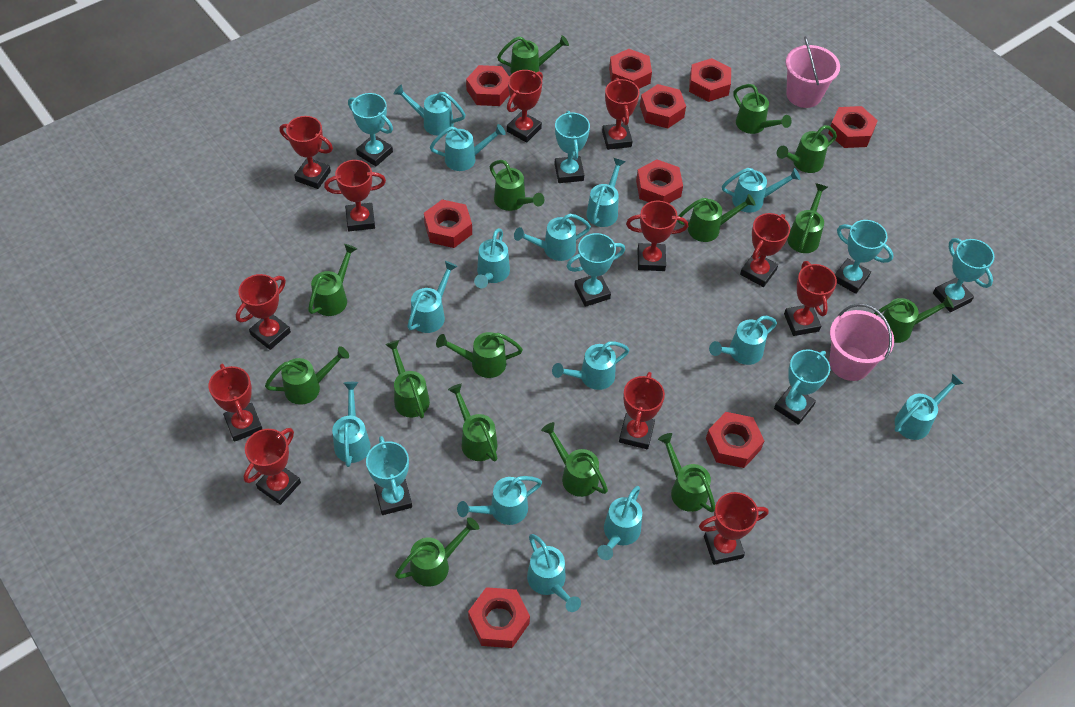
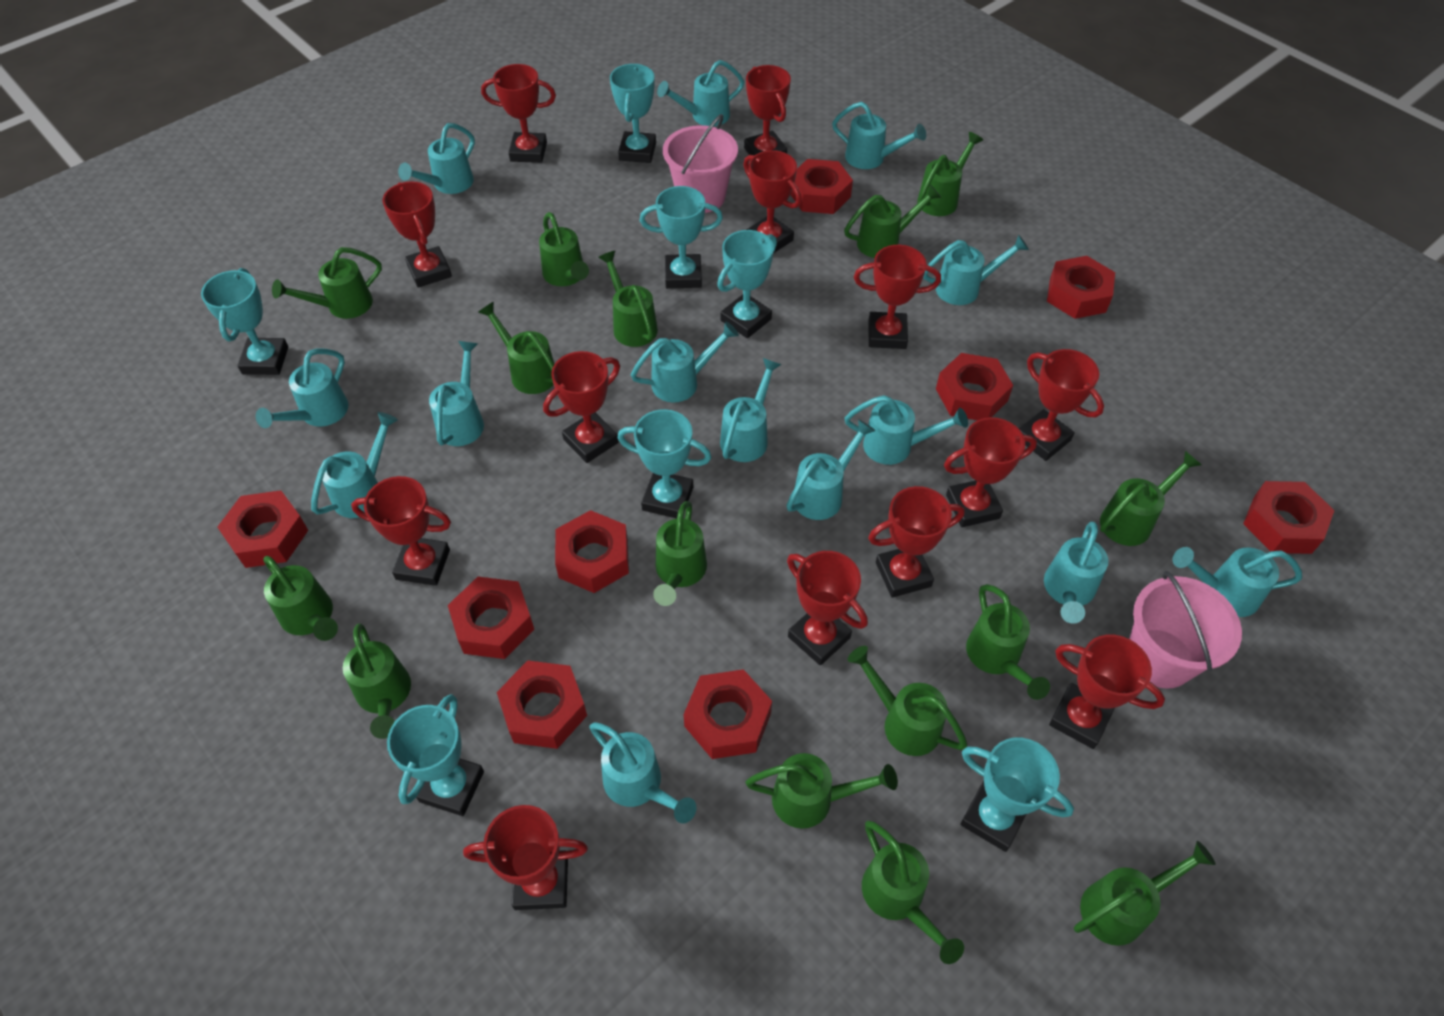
red trophy: [208,364,262,442] [236,274,291,350] [243,428,301,505] [280,116,333,189] [324,160,386,231] [507,70,543,143] [602,78,640,150] [619,372,665,449] [626,201,688,271] [699,492,769,565] [740,213,790,287] [784,261,837,336] = 12 -> [351,476,451,586] [382,181,452,288] [463,805,588,910] [481,64,556,163] [543,351,620,463] [743,150,802,254] [744,65,791,155] [787,551,868,665] [854,245,941,349] [868,486,965,598] [944,417,1037,527] [1019,349,1104,461] [1049,634,1165,749] = 13

